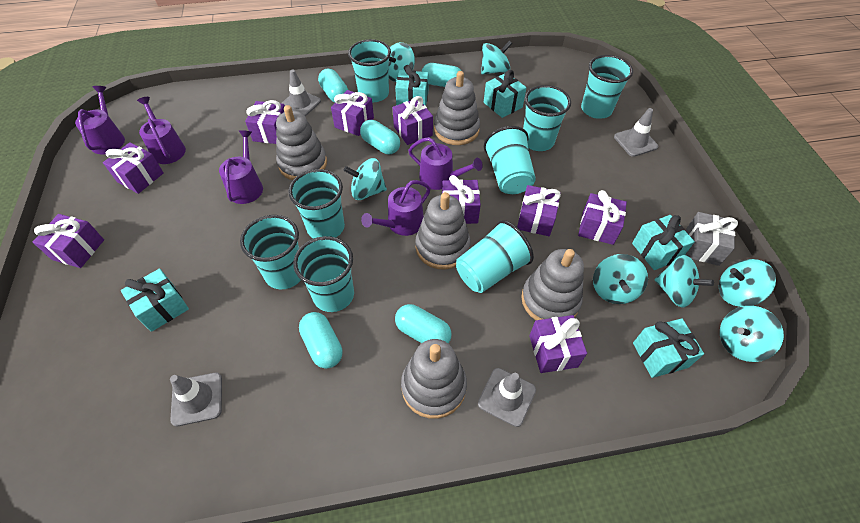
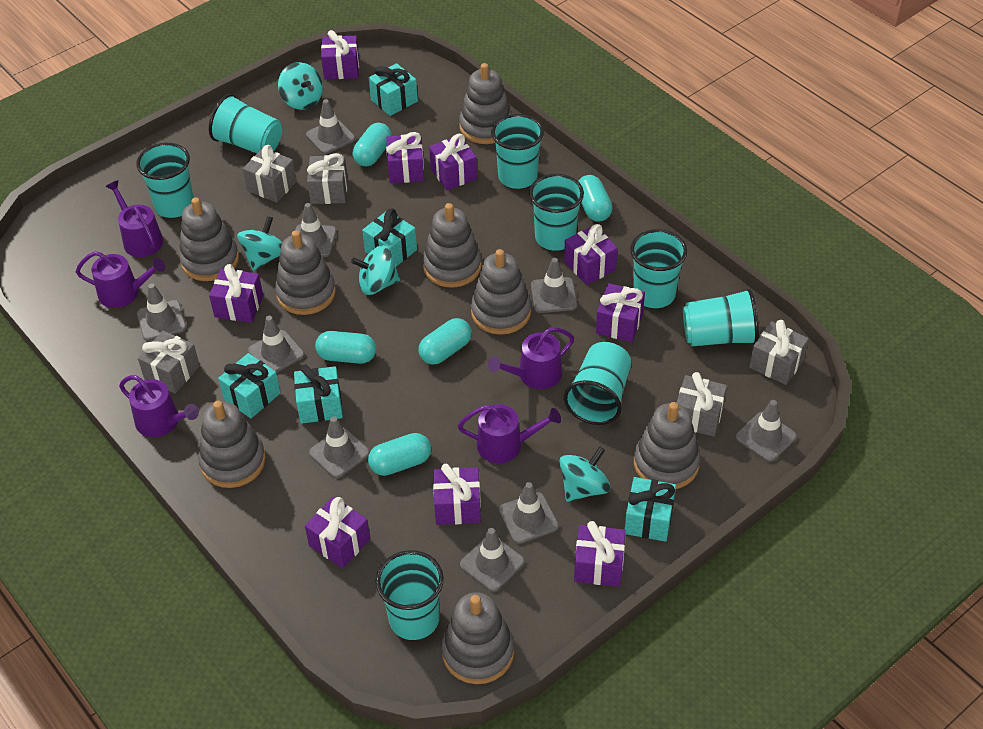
grey gift: [685,212,738,266] = 1 -> [138,331,200,394] [243,145,297,203] [307,153,348,204] [676,372,727,437] [749,320,809,385] = 5
grey stacking toy: [276,105,327,180] [401,339,467,419] [415,192,471,270] [434,71,480,145] [521,249,584,320] = 5 -> [179,197,239,281] [198,401,266,488] [275,230,336,315] [423,203,482,288] [442,592,514,684] [459,63,512,144] [471,249,531,335] [634,402,701,489] = 8
grey traffic cone: [170,373,222,426] [281,69,321,116] [478,368,536,427] [614,108,658,157] = 4 -> [137,283,186,341] [248,316,304,373] [295,203,337,257] [306,99,355,154] [309,416,370,478] [460,528,525,592] [499,482,559,544] [531,258,577,313] [736,400,797,462] = 9
turquoise spinning top: [344,158,387,200] [388,42,415,82] [481,41,512,74] [593,254,648,304] [655,255,714,307] [719,259,776,307] [720,306,784,362] = 7 -> [237,216,283,271] [278,62,323,110] [351,245,400,295] [559,446,610,502] = 4

